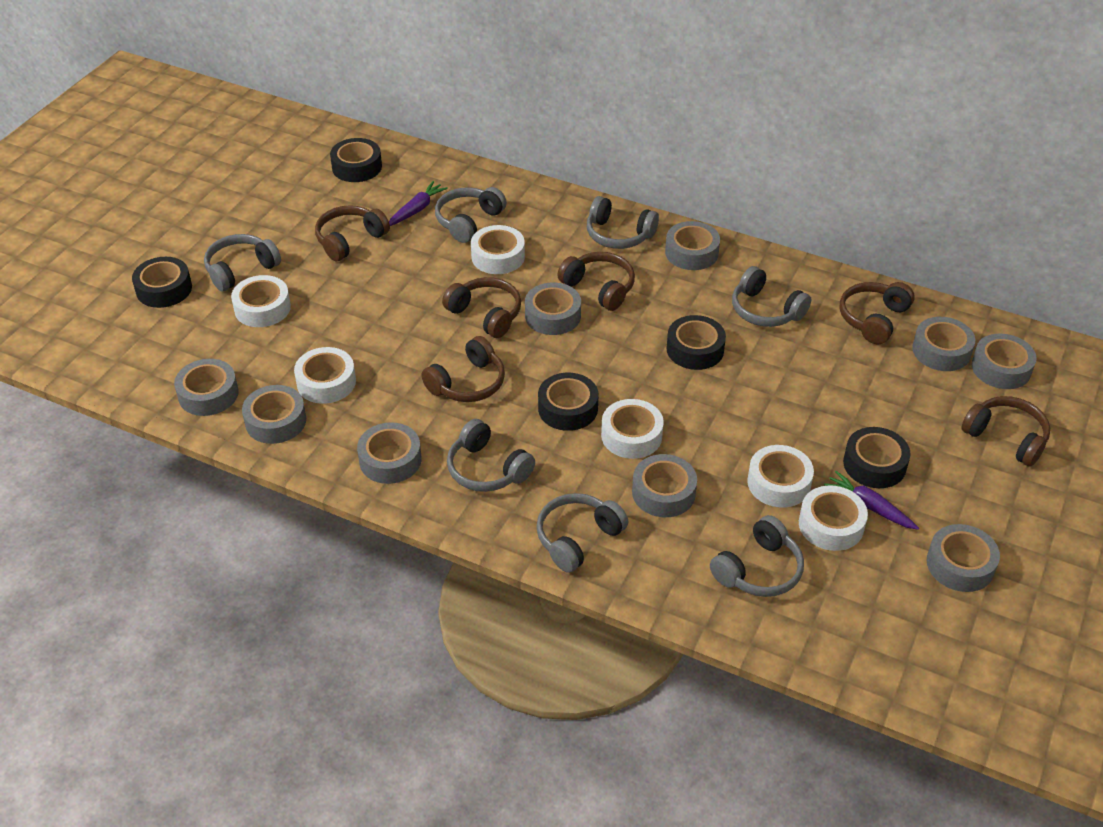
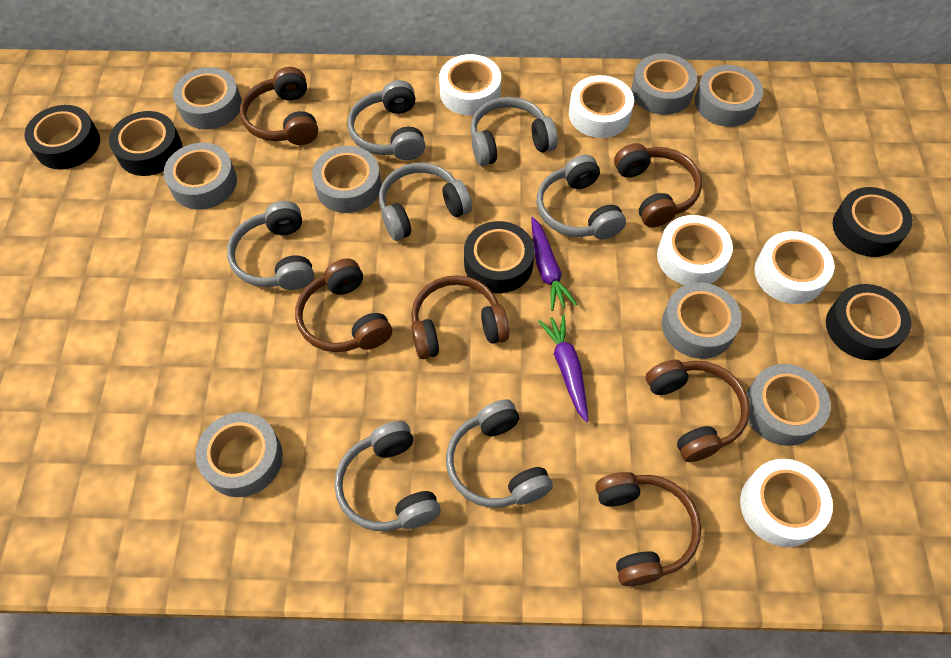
grey tape: [174,359,239,416] [242,385,306,444] [357,422,422,484] [525,283,581,335] [632,454,697,517] [665,221,720,270] [912,317,975,371] [927,524,1000,592] [972,333,1037,389] = 9 -> [163,143,237,210] [173,67,242,130] [195,412,283,497] [312,146,381,213] [631,54,697,115] [662,283,741,359] [695,65,763,127] [746,364,831,446] = 8
white tape: [231,275,291,327] [294,347,356,404] [471,225,525,274] [601,399,664,459] [747,445,814,507] [799,485,868,551] = 6 -> [439,54,501,116] [569,75,634,138] [657,215,733,285] [740,459,833,547] [754,231,834,304] = 5

